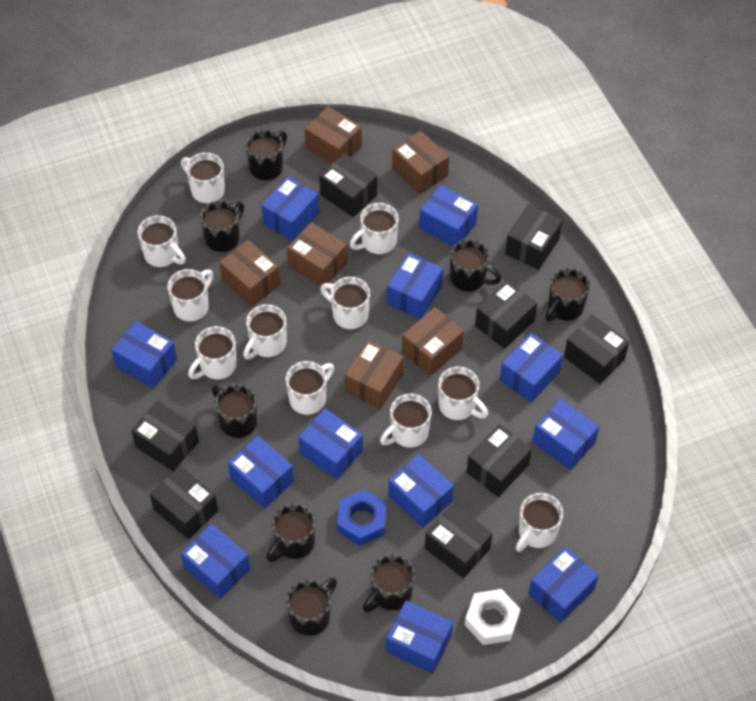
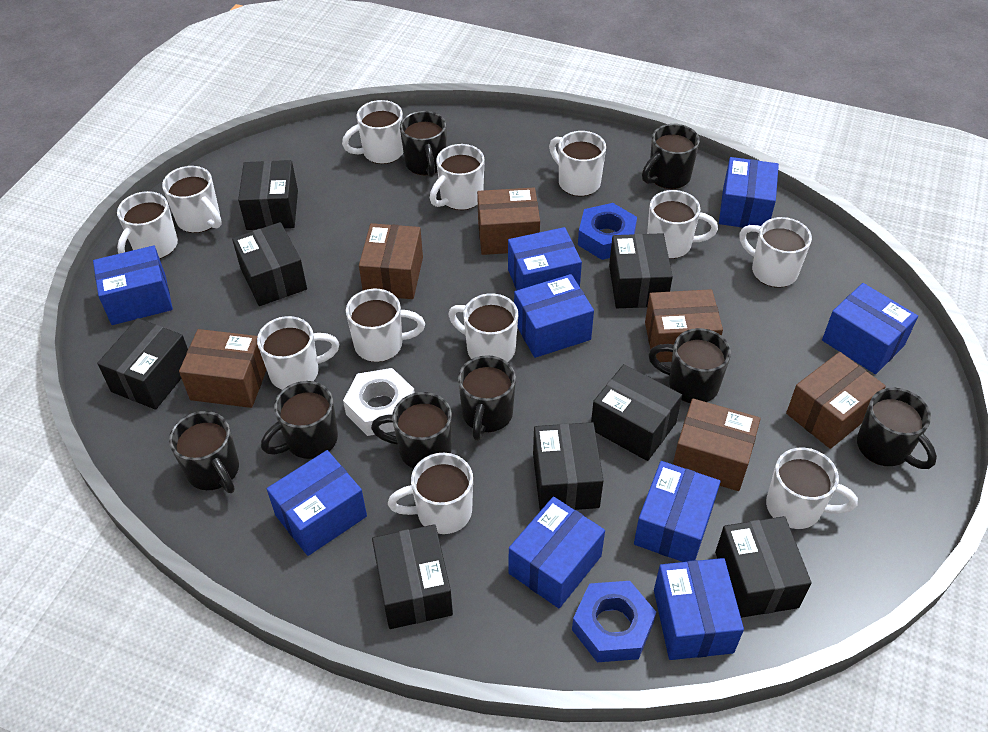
blue box: [111,321,177,388] [181,523,250,599] [228,436,294,509] [261,176,319,241] [298,408,363,480] [386,600,453,674] [387,253,443,319] [388,454,454,528] [419,185,478,247] [500,333,563,403] [528,547,599,623] [532,399,600,470] = 12 -> [93,246,173,325] [267,450,367,556] [508,227,582,290] [509,497,605,608] [514,274,594,358] [634,461,721,562] [654,558,744,660] [719,157,779,228] [822,283,918,374] = 9
blue nut: [337,489,386,546] = 1 -> [572,581,656,662] [578,203,637,260] = 2
white mug: [137,215,186,267] [167,269,213,322] [181,152,225,203] [188,326,237,379] [243,304,286,359] [286,361,334,415] [320,277,370,329] [350,203,399,254] [380,393,432,448] [438,366,488,420] [516,493,563,552] = 11 -> [117,191,178,259] [162,166,222,233] [257,316,339,390] [342,100,403,164] [346,289,425,362] [388,453,473,534] [430,144,484,210] [448,293,518,362] [549,131,606,197] [647,190,718,259] [739,217,812,288] [766,448,858,529] = 12

